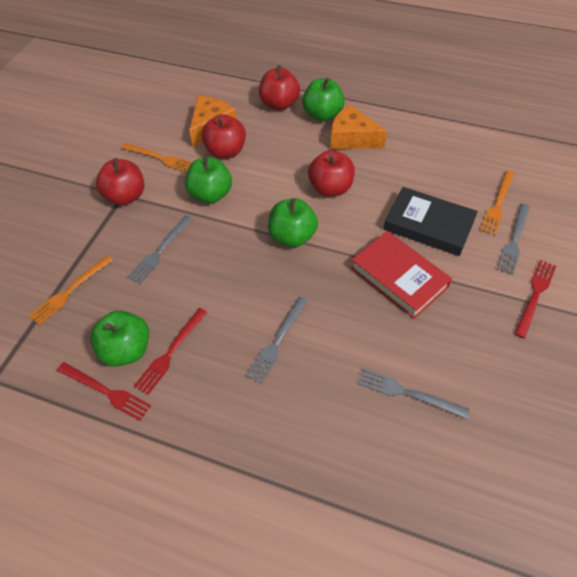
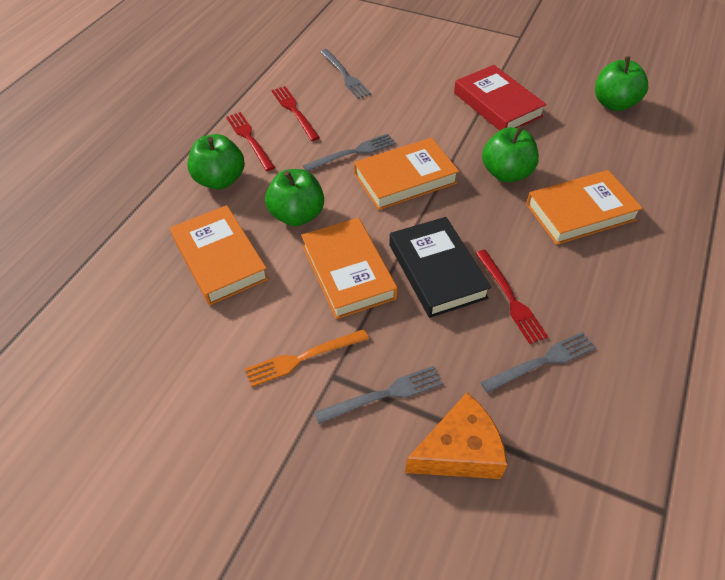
orange book: none = 0 -> [170,205,269,305] [301,218,398,319] [354,138,459,210] [526,170,643,245] = 4
orange cheese: [189,96,237,147] [331,104,387,149] = 2 -> [405,393,508,479] = 1
orange fork: [29,255,113,325] [121,143,193,173] [480,171,514,235] = 3 -> [245,329,369,387] = 1
red apple: [96,158,144,205] [202,114,246,159] [259,65,300,110] [308,150,355,197] = 4 -> none = 0

